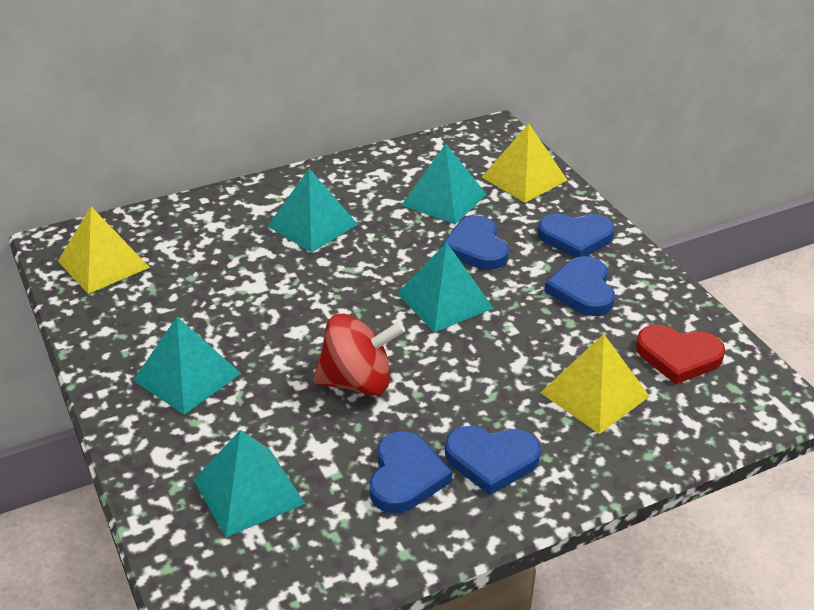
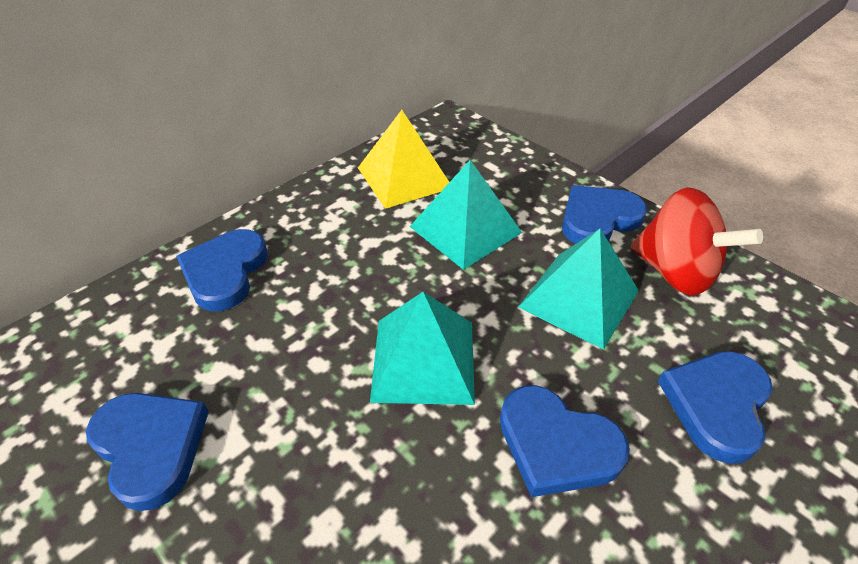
red heart: [636,325,725,384] = 1 -> none = 0
turquoise pyramid: [133,317,241,415] [194,430,305,537] [267,169,358,253] [397,242,494,333] [402,144,486,225] = 5 -> [370,292,475,405] [410,160,522,270] [518,229,639,350] = 3
yellow pyramid: [58,207,150,294] [482,124,567,203] [540,334,650,434] = 3 -> [358,110,449,209] = 1

